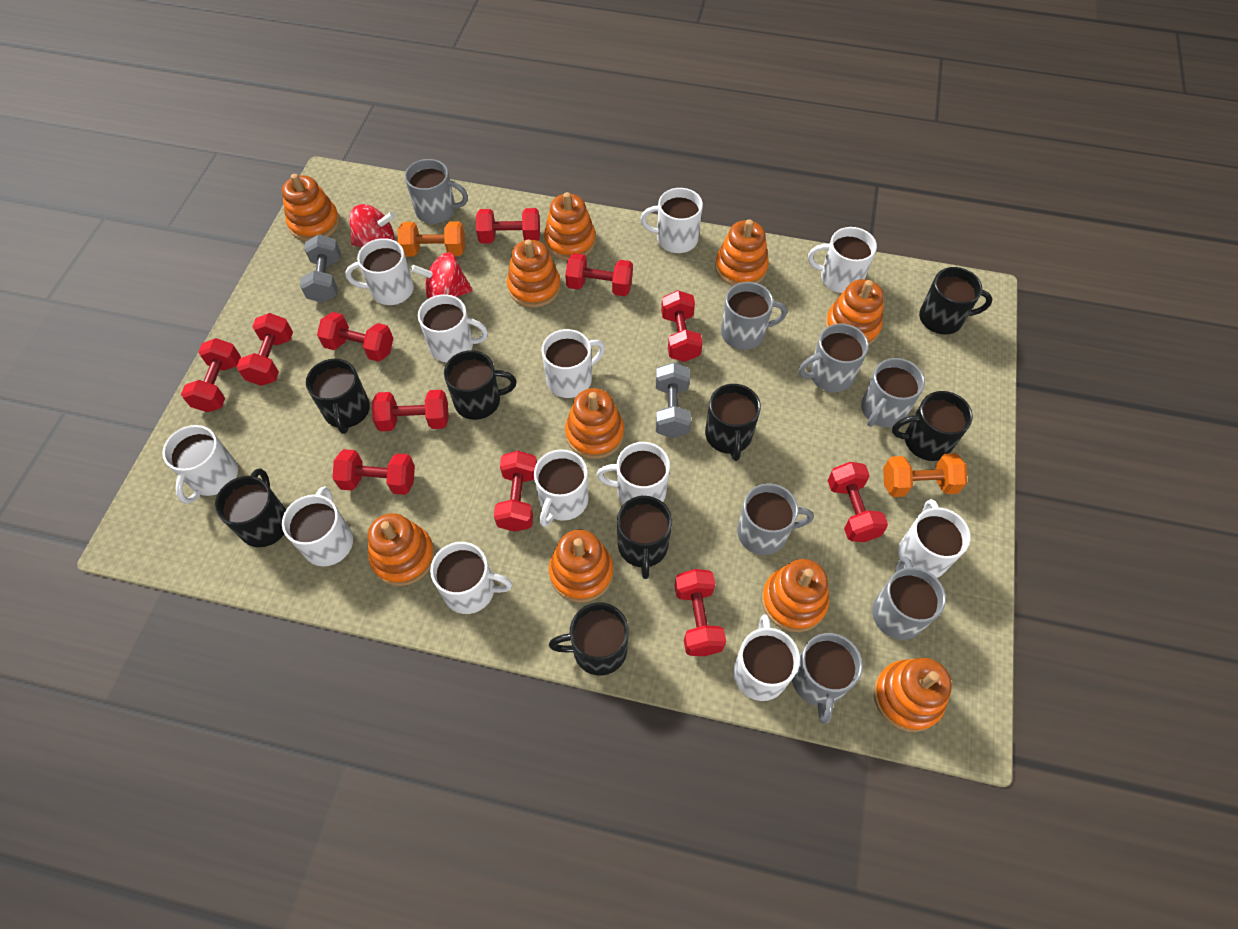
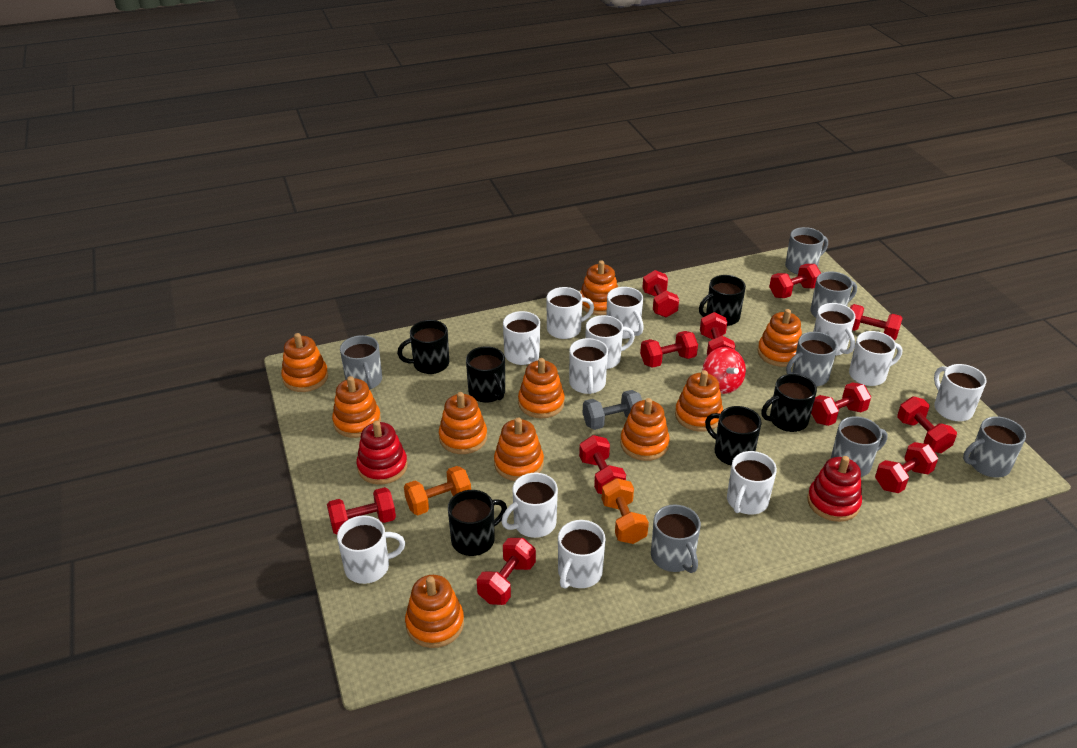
black mug: [215,468,286,547] [306,359,370,434] [444,350,517,420] [549,603,629,675] [617,496,672,579] [705,384,761,461] [892,391,973,461] [919,267,992,334] = 8 -> [397,320,449,374] [448,490,507,556] [466,346,505,403] [699,275,746,326] [705,406,762,466] [761,374,817,432] = 6
grey dumbbell: [300,234,341,303] [656,362,691,438] = 2 -> [583,390,642,430] = 1
red spinning top: [349,204,395,248] [411,252,472,299] = 2 -> [703,347,746,394] = 1
red stacking toy: none = 0 -> [356,421,407,485] [807,456,862,522] = 2

